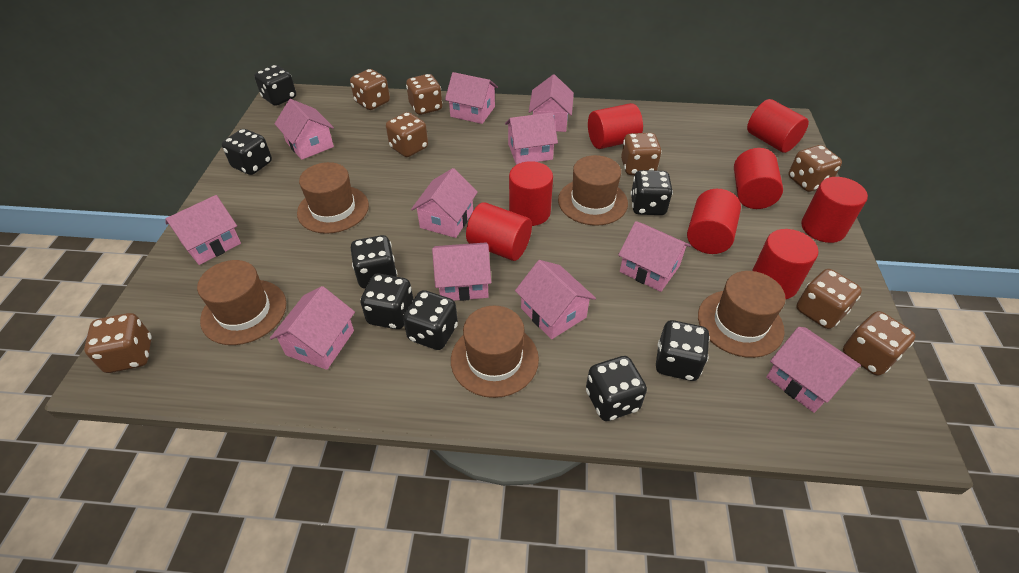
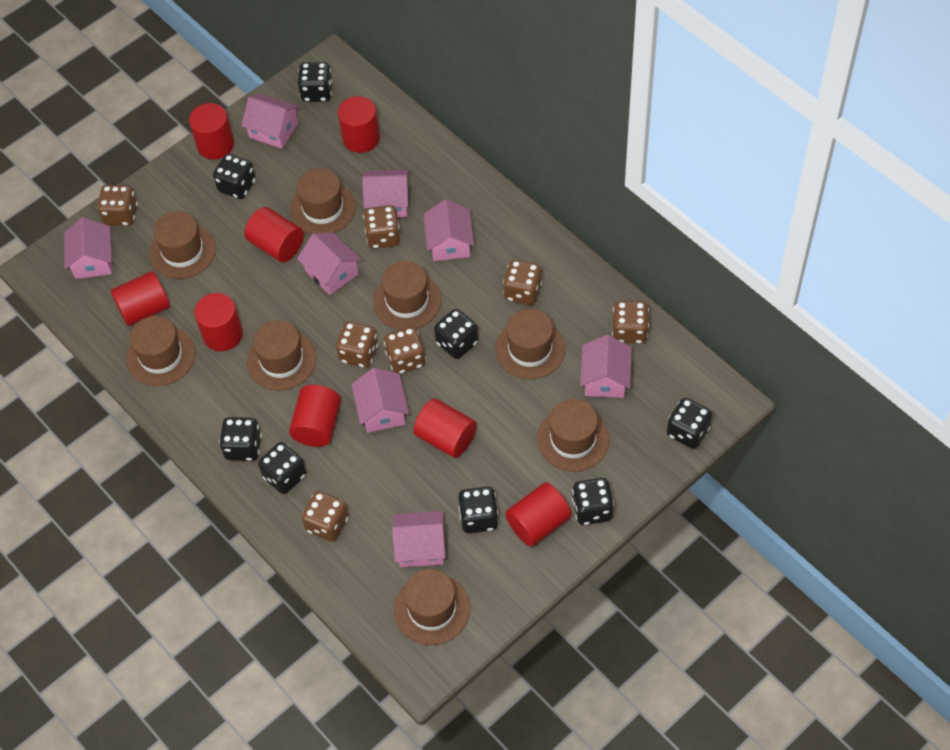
brown dice: [84,313,152,373] [350,69,390,110] [386,112,428,157] [406,74,443,115] [621,133,662,175] [788,145,842,192] [796,269,862,329] [843,311,916,376] = 8 -> [97,185,138,226] [302,491,349,542] [336,322,378,368] [363,205,400,249] [384,327,426,374] [503,260,542,305] [612,301,649,344] = 7
brown hat: [197,260,286,345] [297,162,369,234] [451,306,539,398] [558,155,628,226] [698,271,786,358] = 5 -> [126,316,196,386] [149,211,216,279] [247,320,316,391] [290,168,356,234] [373,261,441,330] [394,569,470,645] [495,309,565,379] [537,399,610,472] = 8
pink house: [166,195,241,265] [270,286,355,370] [275,99,334,160] [411,168,478,238] [432,242,491,301] [445,72,498,124] [505,112,558,165] [515,260,596,339] [529,74,574,132] [618,221,691,292] [766,327,861,413] = 11 -> [64,217,112,279] [241,94,299,149] [297,233,361,295] [351,368,409,433] [362,170,409,217] [392,511,446,567] [423,199,474,261] [580,335,632,398] = 8

